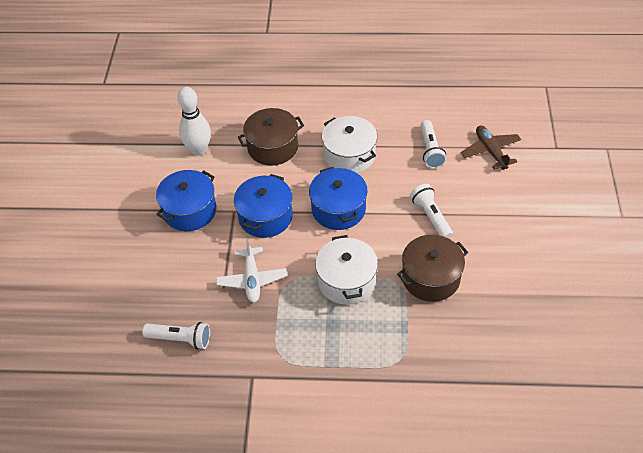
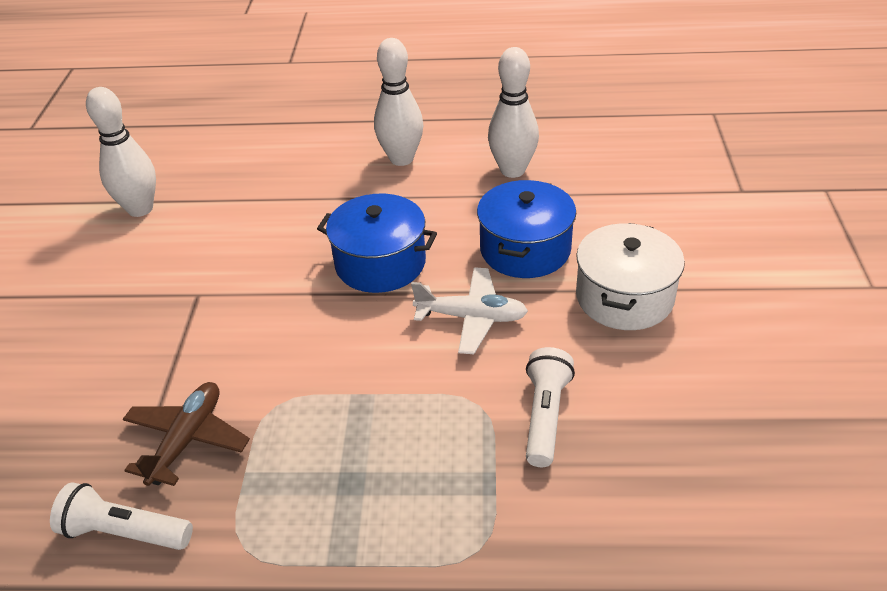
blue pot: [156,170,216,231] [234,174,293,238] [309,167,368,230] = 3 -> [317,193,437,293] [477,180,576,278] = 2
brown pot: [238,108,304,166] [397,235,468,302] = 2 -> none = 0
white bowling pin: [177,87,211,156] = 1 -> [86,87,156,217] [374,38,423,166] [488,47,539,178] = 3
white flashlight: [142,322,210,349] [410,184,453,239] [420,120,447,169] = 3 -> [50,482,193,550] [526,347,575,467] = 2
white pot: [315,235,378,305] [322,116,377,173] = 2 -> [576,223,685,330] = 1

